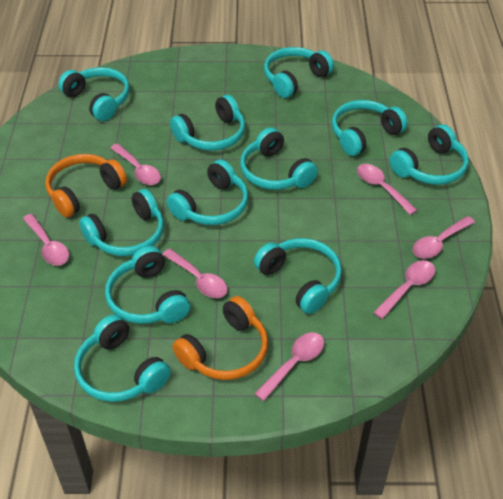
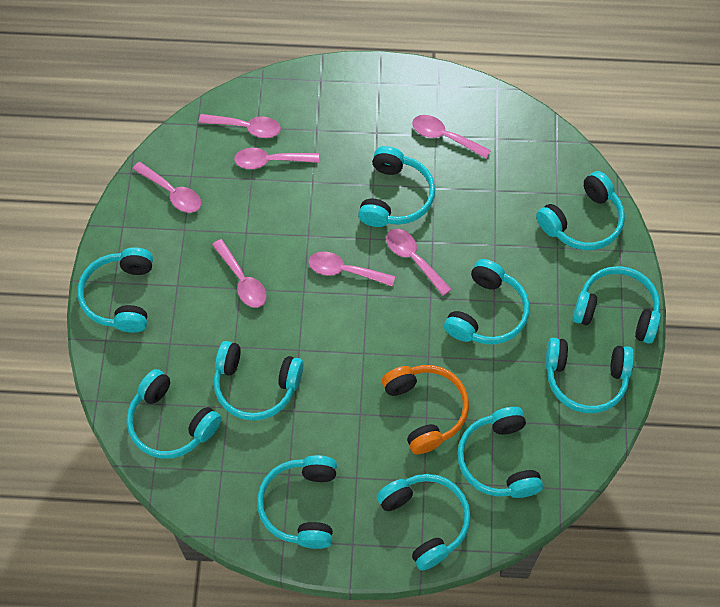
orange headphones: [45,154,127,218] [172,296,268,380] = 2 -> [382,365,469,454] = 1

